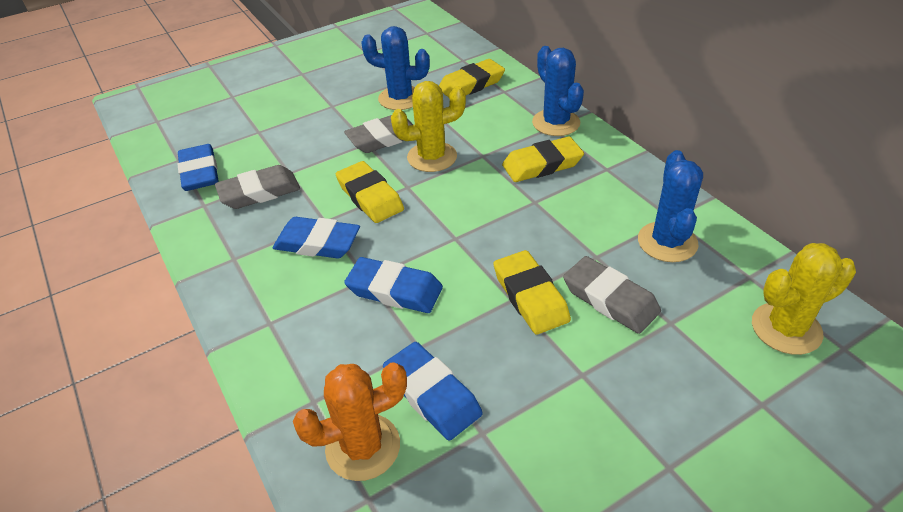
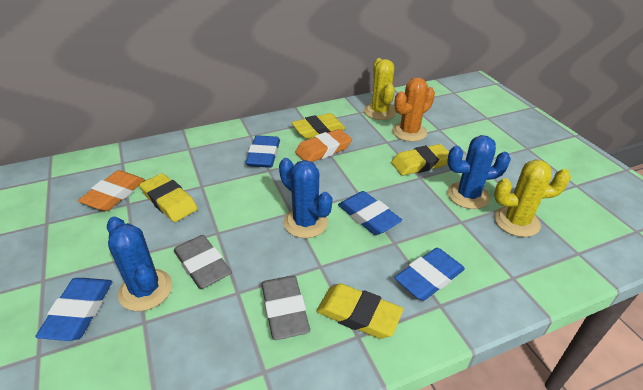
grey eraser: [215,165,300,209] [344,115,413,153] [563,256,661,334] = 3 -> [174,235,232,289] [262,275,310,340] = 2
orange eraser: none = 0 -> [78,170,145,211] [295,129,352,162] = 2

